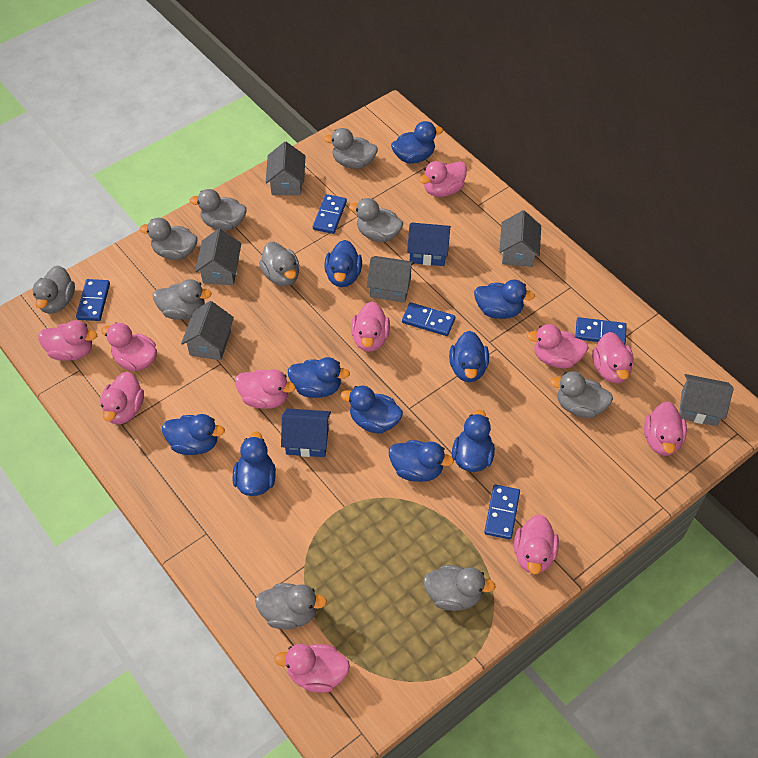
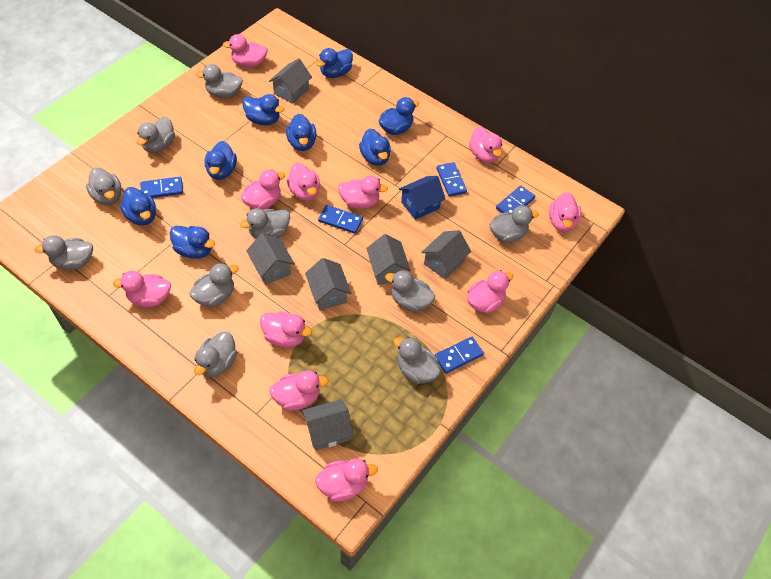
blue duck: [162,414,225,455] [232,431,276,496] [288,357,350,398] [324,240,362,287] [341,386,403,434] [389,440,454,482] [391,121,443,164] [449,331,489,382] [452,409,495,472] [474,280,535,319] = 10 -> [120,187,156,225] [169,226,215,259] [204,141,237,180] [242,94,284,125] [286,114,316,151] [316,48,353,78] [359,128,391,166] [379,97,419,135] = 8
blue house: [281,409,331,457] [407,223,451,266] = 2 -> [399,176,445,220] = 1

